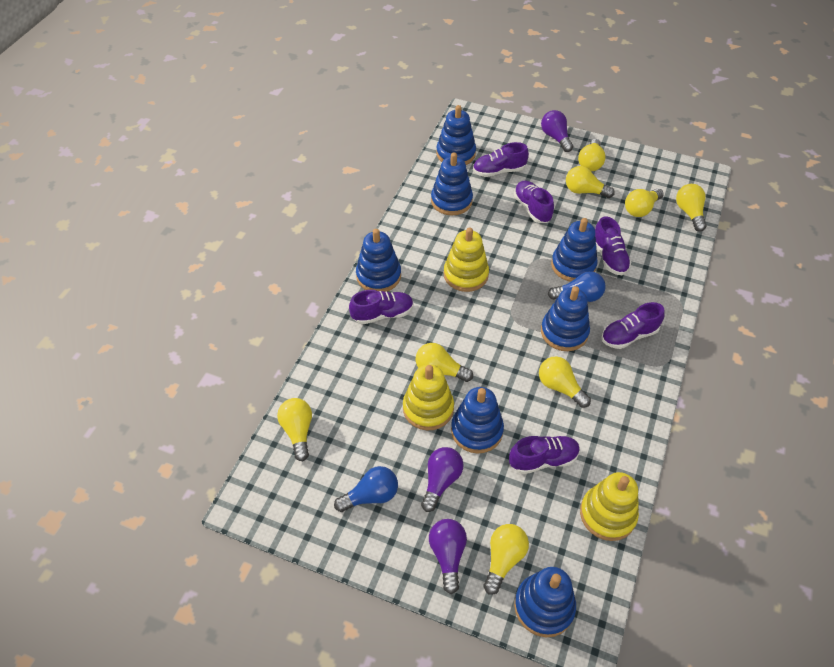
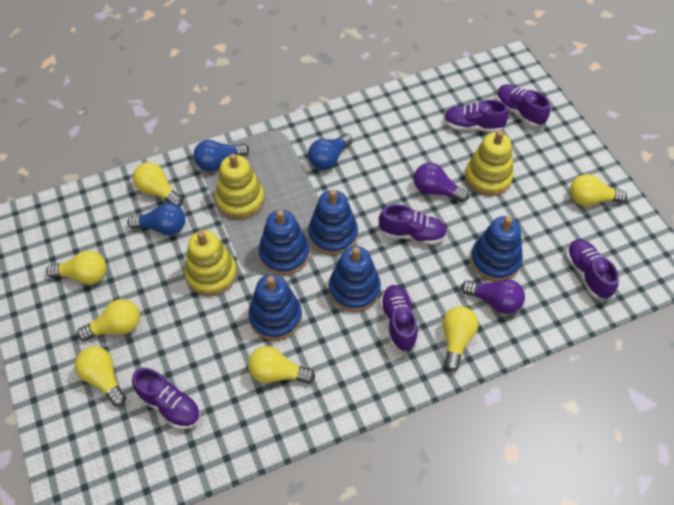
blue light bulb: [334,466,398,512] [548,271,606,302] = 2 -> [127,203,185,235] [193,140,249,171] [308,133,353,170] = 3
blue stacking toy: [356,229,401,292] [431,153,473,215] [436,105,476,165] [451,387,504,454] [514,567,576,637] [541,286,590,351] [551,218,597,282] = 7 -> [248,274,302,341] [259,210,309,275] [308,190,358,255] [329,246,381,312] [470,216,523,282] = 5
purple light bulb: [421,447,464,512] [429,519,467,594] [541,110,573,152] = 3 -> [414,163,469,202] [461,279,525,314] = 2
yellow light bulb: [277,398,312,461] [416,343,473,382] [484,524,529,595] [539,357,591,408] [566,166,615,198] [578,139,606,171] [625,188,664,217] [676,184,707,232] = 8 -> [46,251,107,284] [75,346,126,407] [77,299,140,341] [133,162,183,207] [248,346,315,384] [443,306,478,372] [570,174,627,206] = 7

